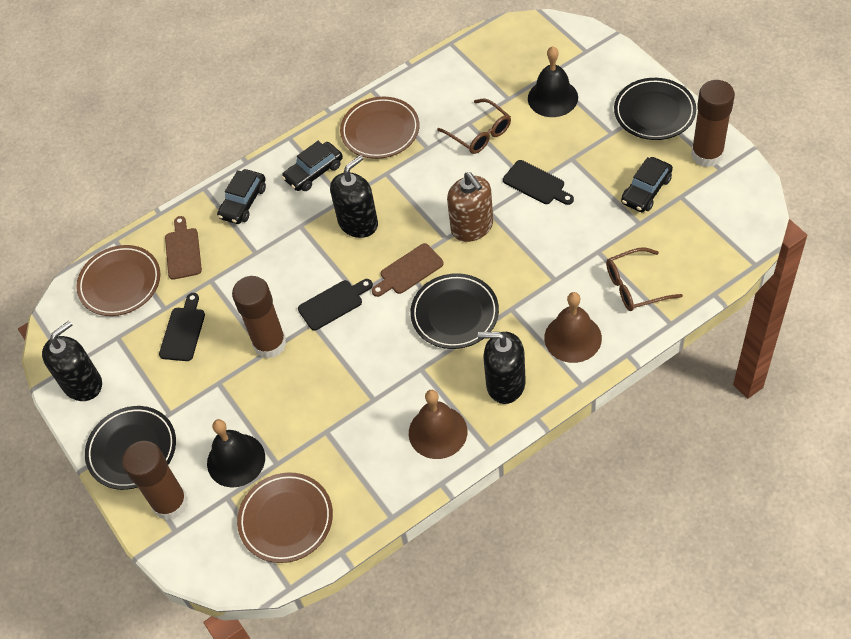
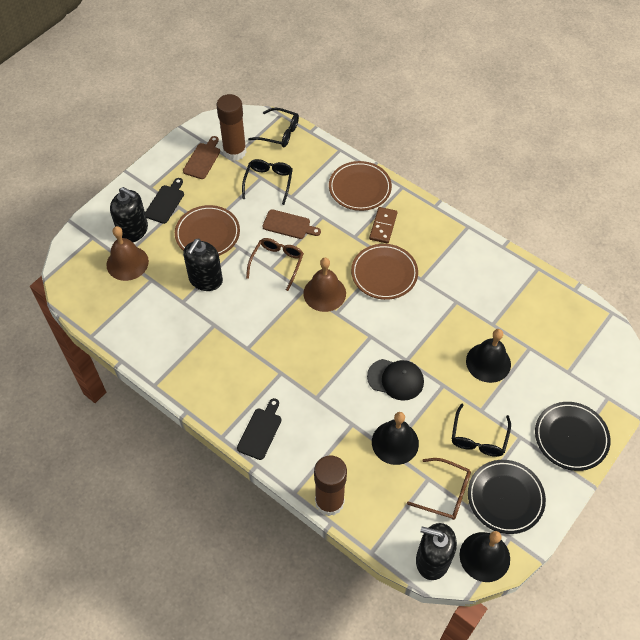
black bell: [207,419,265,488] [528,46,578,117] = 2 -> [372,412,419,465] [460,531,510,582] [466,329,511,383] = 3
black cap: none = 0 -> [367,359,424,401] = 1
black car: [217,169,266,224] [282,141,343,191] [621,157,673,212] = 3 -> none = 0
black cutting board: [159,293,205,361] [298,279,373,331] [503,160,574,205] = 3 -> [145,178,184,224] [237,398,281,460] = 2
black glasses: none = 0 -> [242,159,293,205] [248,108,299,148] [452,404,511,457] = 3
black plate: [85,406,176,490] [410,273,499,349] [614,78,696,140] = 3 -> [468,460,546,534] [535,402,611,471] = 2
brown domino: none = 0 -> [369,207,397,244] = 1
brown glue stick: [122,441,188,520] [232,276,287,359] [691,80,735,167] = 3 -> [216,94,247,161] [314,455,347,516] = 2
brown soap dispenser: [447,172,493,242] = 1 -> none = 0

